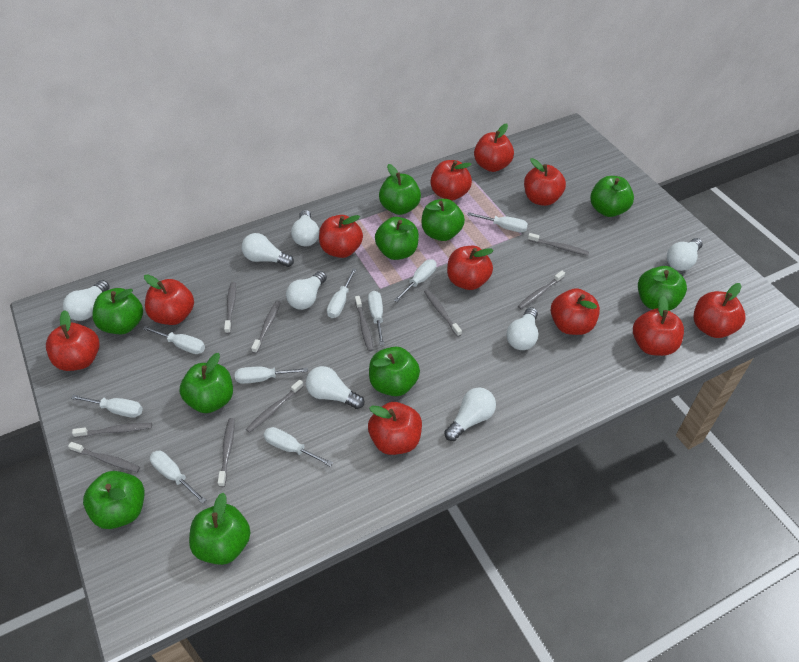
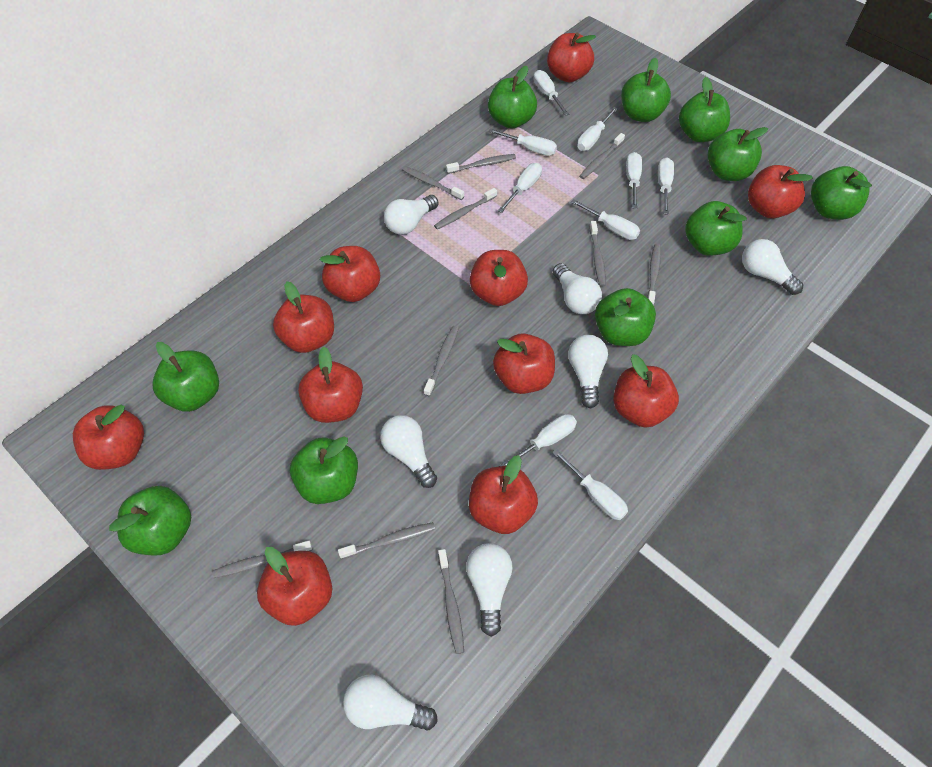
white light bulb: [63,280,110,321] [242,233,294,267] [286,271,327,310] [291,210,319,246] [306,366,364,409] [444,387,496,441] [506,307,538,350] [667,238,703,271] = 8 -> [343,675,438,731] [380,415,437,488] [384,195,438,235] [466,543,513,637] [553,263,602,314] [568,335,608,408] [742,239,803,295] = 7

